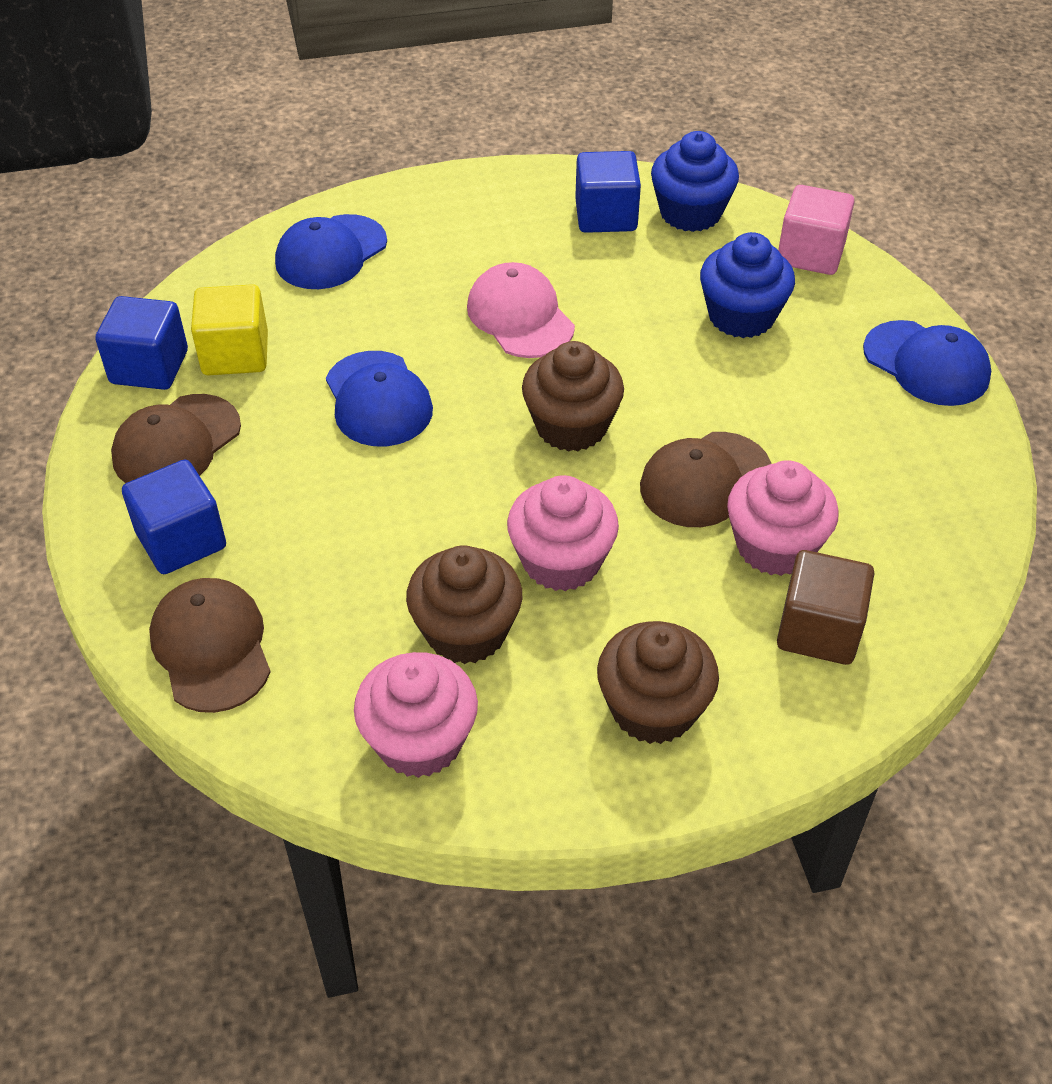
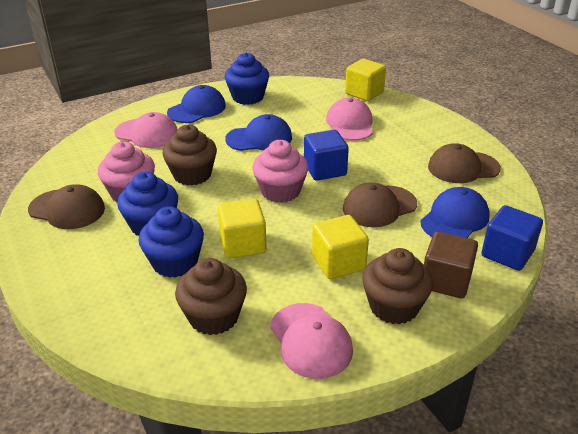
blue cube: [95,296,188,390] [122,460,226,574] [575,151,641,233] = 3 -> [304,130,349,181] [481,205,543,271] = 2
blue cupcake: [651,131,739,232] [700,232,795,338] = 2 -> [117,172,178,236] [139,206,204,278] [225,53,269,105] = 3
pink cap: [467,262,575,358] = 1 -> [114,112,177,148] [270,303,353,379] [326,98,373,141] = 3
pink cube: [778,185,854,275] = 1 -> none = 0
pink cupcake: [354,652,478,778] [507,475,619,591] [727,460,839,576] = 3 -> [98,141,155,202] [252,140,308,203] = 2
yellow cube: [191,284,268,376] = 1 -> [218,199,267,258] [312,215,369,279] [345,59,386,101] = 3

